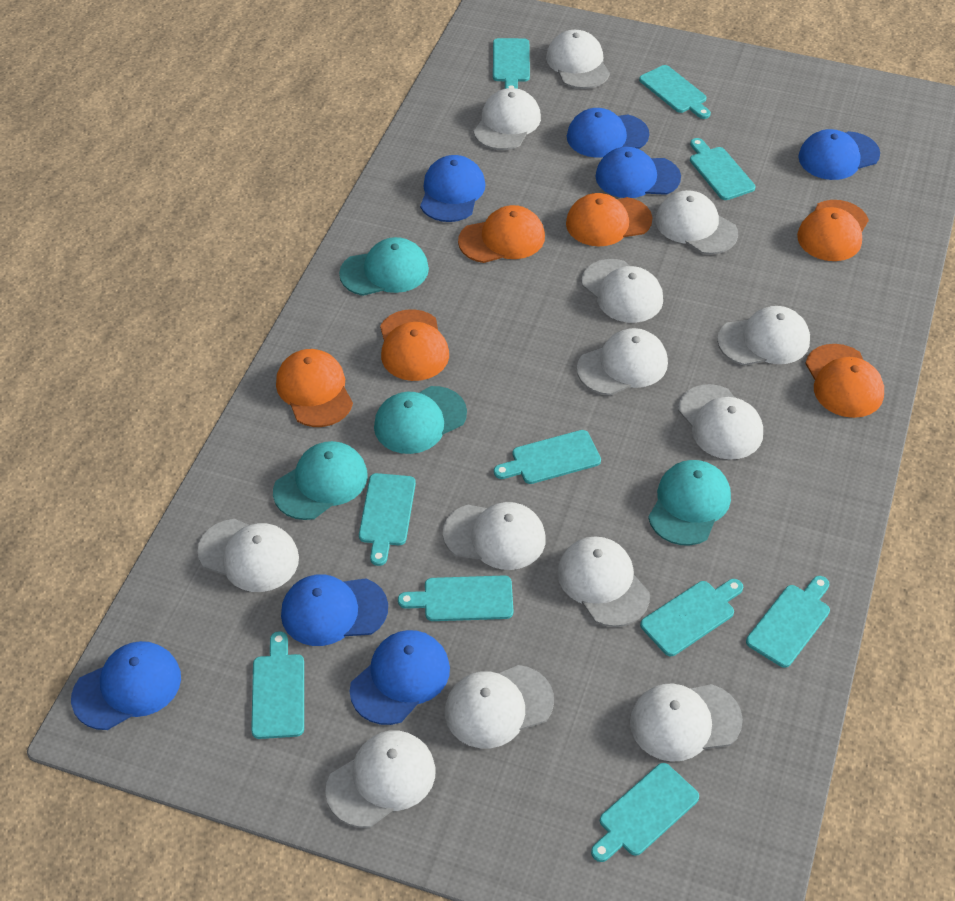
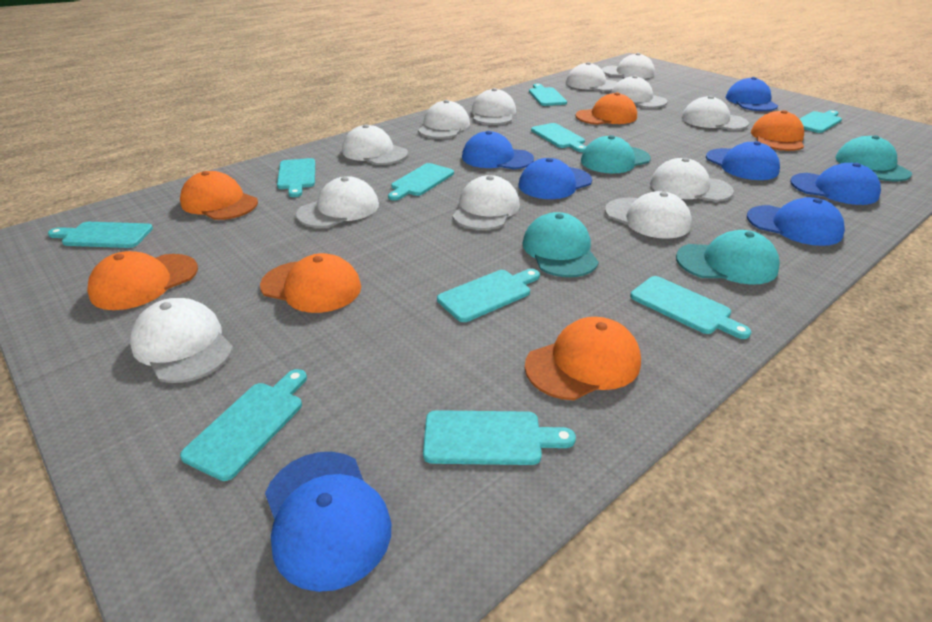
white cap: [197,519,299,592] [325,730,436,828] [443,502,546,570] [445,665,554,748] [473,88,541,150] [546,30,610,89] [557,536,650,627] [577,328,668,395] [582,259,663,323] [630,684,743,762] [656,190,738,254] [678,384,763,460] [717,306,810,366] = 13 -> [130,298,233,383] [296,176,379,228] [342,124,408,165] [418,100,470,139] [452,175,520,230] [472,88,516,125] [566,62,618,91] [602,53,655,79] [605,191,692,239] [611,75,667,108] [650,158,734,202] [682,96,749,130] = 12

